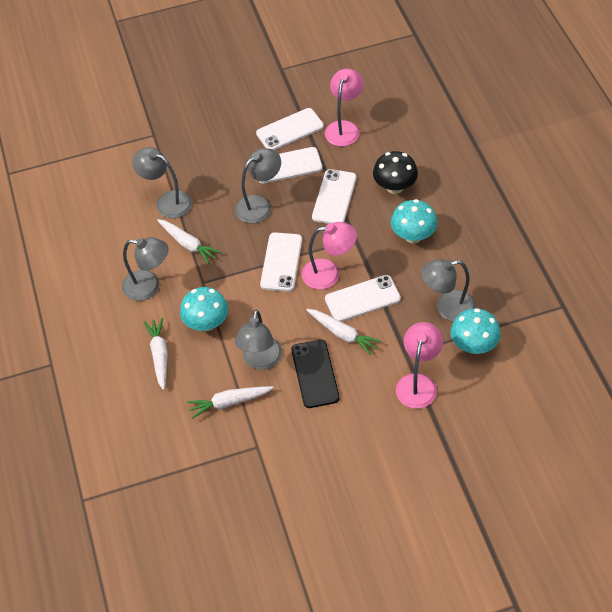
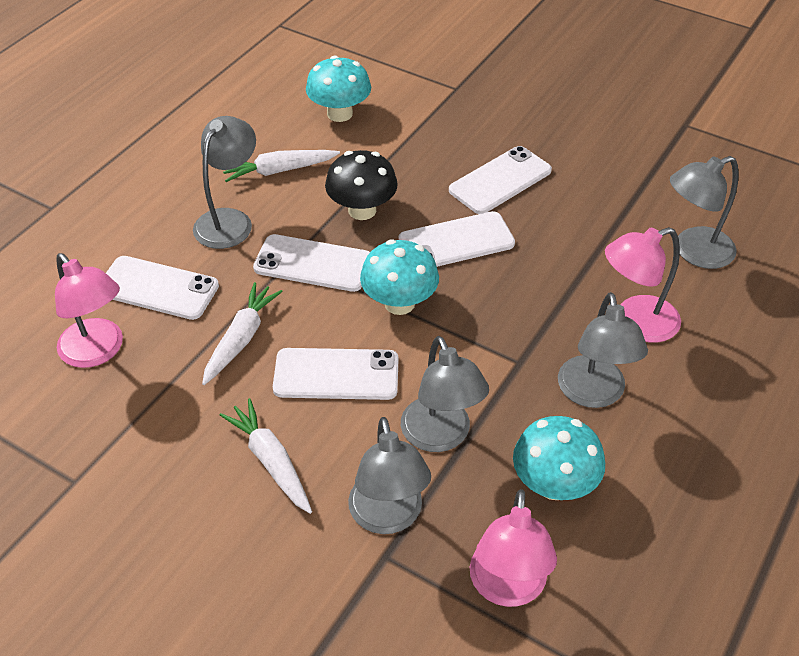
black phone: [291,339,340,408] = 1 -> none = 0
white carrot: [144,318,168,390] [157,219,221,264] [187,386,274,419] [307,309,381,356] = 4 -> [202,282,283,385] [220,398,312,514] [223,150,340,182] = 3

